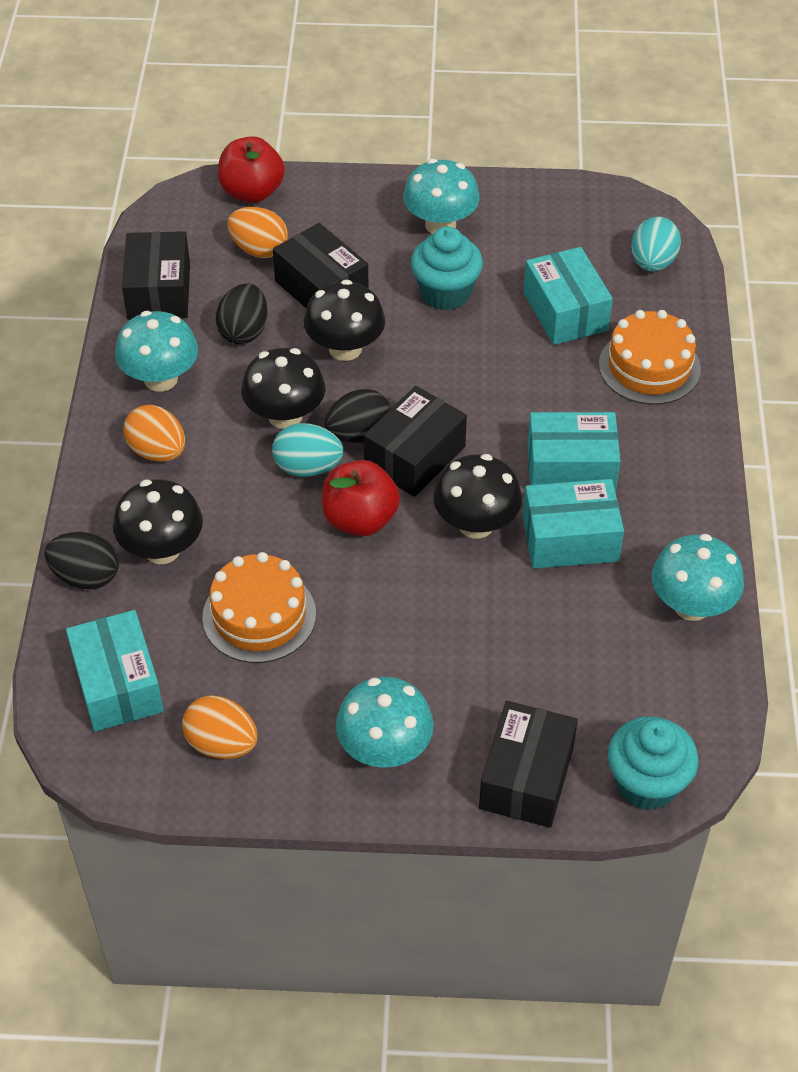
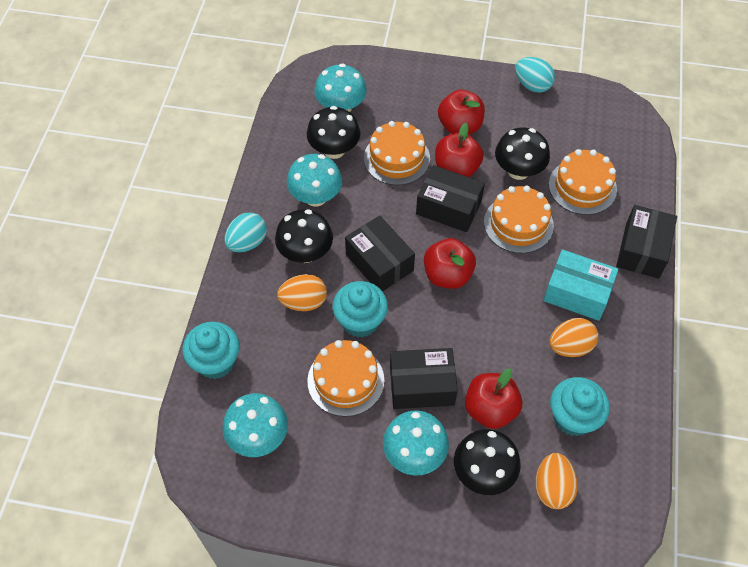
black egg: [44,532,119,589] [216,283,268,344] [325,389,391,443] = 3 -> none = 0
orange cake: [202,552,316,663] [599,310,701,405] = 2 -> [307,340,384,417] [364,121,430,185] [484,186,554,253] [549,149,617,215] = 4
red apple: [218,136,285,203] [322,460,400,536] = 2 -> [424,238,476,289] [435,123,484,177] [438,90,485,134] [465,368,522,429] = 4
turquoise box: [66,610,164,732] [523,479,624,569] [524,247,613,345] [527,412,620,492] = 4 -> [543,249,619,321] = 1
turquoise cupcake: [411,226,483,310] [608,716,698,810] = 2 -> [183,322,240,379] [333,281,388,337] [550,377,610,436] = 3

